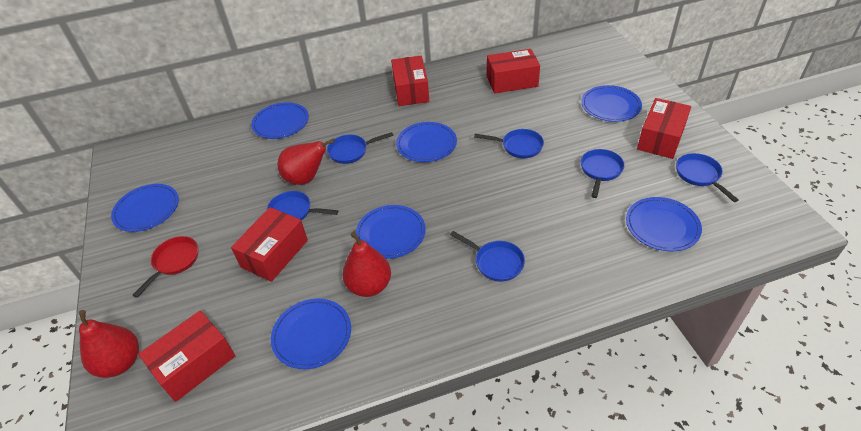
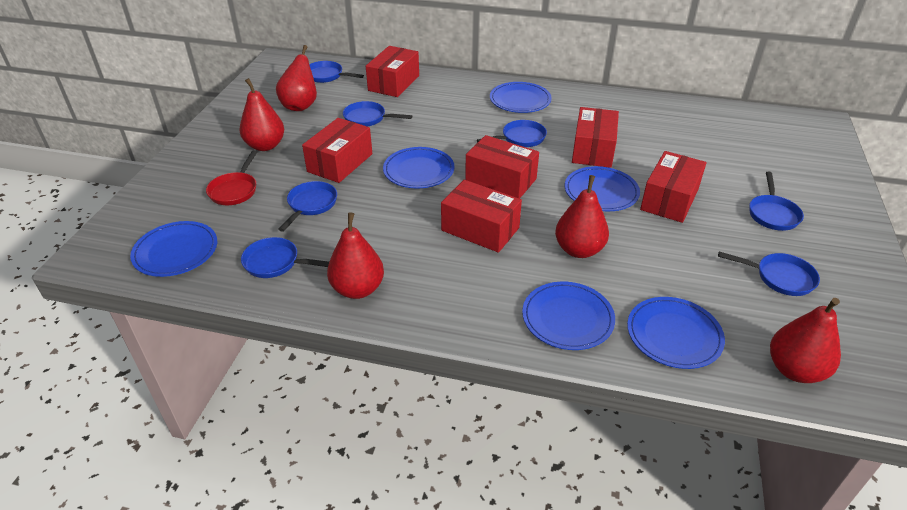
blue pan: [267,191,338,221] [327,132,394,164] [450,231,525,282] [474,129,544,158] [581,149,625,198] [676,153,739,202] = 6 -> [241,237,329,278] [278,181,337,232] [309,61,364,83] [343,101,412,127] [477,120,547,147] [718,251,820,296] [749,172,804,231] = 7
blue plate: [111,184,179,232] [251,102,309,139] [271,299,351,369] [356,205,426,259] [396,122,457,162] [581,85,642,122] [626,197,702,251] = 7 -> [130,221,217,277] [383,147,455,189] [490,82,552,113] [522,282,615,350] [565,166,640,211] [627,297,725,369] = 6
red box: [138,310,235,402] [231,207,308,282] [391,56,429,106] [487,49,540,94] [637,98,691,159] = 5 -> [302,118,372,183] [366,46,419,97] [441,180,522,253] [465,135,539,199] [572,107,619,168] [640,151,707,223] = 6
red pear: [79,310,139,378] [278,139,335,185] [342,232,391,297] = 3 -> [239,78,284,151] [276,45,317,111] [327,212,384,299] [555,175,609,258] [770,298,841,383] = 5

